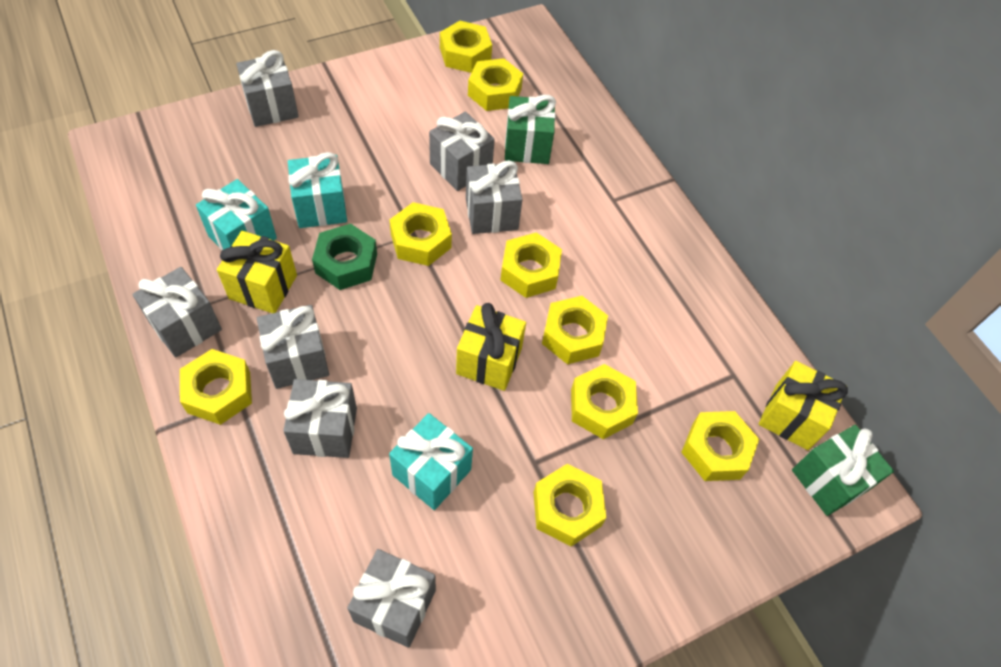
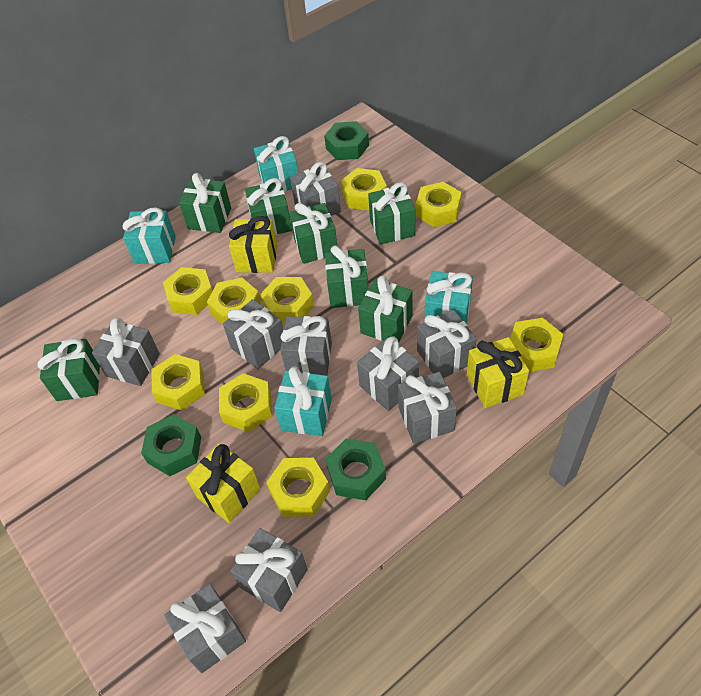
green gift: [505,95,556,164] [792,425,894,516] = 2 -> [37,338,100,401] [179,173,231,233] [245,178,292,235] [289,203,337,264] [325,245,369,308] [358,275,413,342] [368,182,415,245] = 7
green nut: [312,224,377,290] = 1 -> [141,414,201,476] [324,121,369,160] [326,438,386,500] = 3
grey gift: [132,267,222,358] [236,50,299,127] [257,305,329,389] [283,379,357,458] [347,549,436,648] [429,112,495,191] [466,160,522,234] = 7 -> [92,317,160,386] [164,584,246,673] [223,299,283,369] [231,528,308,612] [280,316,332,376] [290,162,341,216] [357,336,419,411] [398,372,457,444] [417,309,476,378] = 9
turquoise gift: [196,179,277,250] [288,152,347,228] [389,413,473,510] = 3 -> [122,207,176,264] [254,136,299,192] [274,366,332,436] [425,271,473,324] = 4

